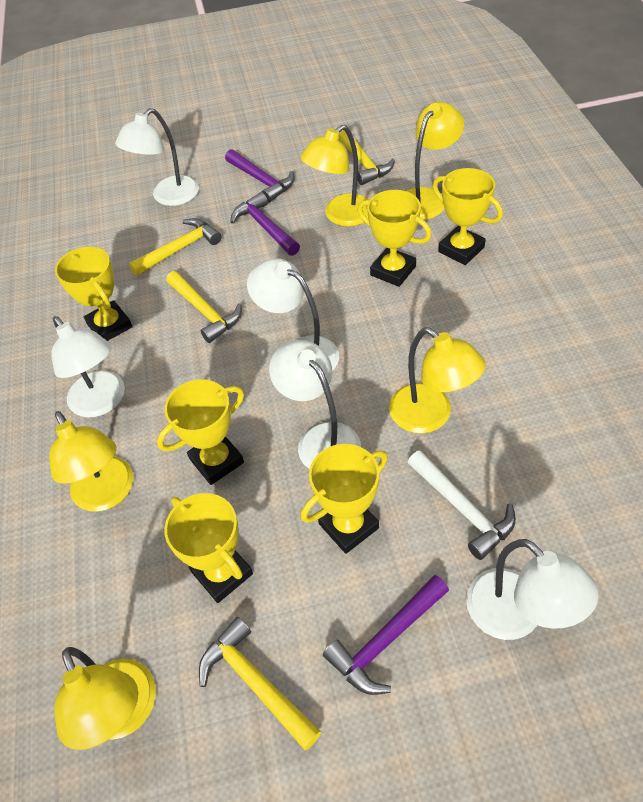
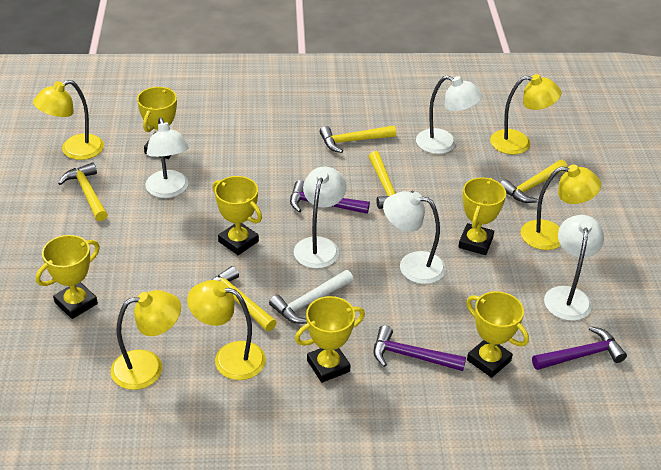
yellow hammer: [129,218,222,276] [166,271,242,343] [199,617,321,750] [339,130,395,185] = 4 -> [58,162,108,221] [211,266,277,331] [320,126,396,153] [369,151,414,209] [500,160,567,203] = 5

